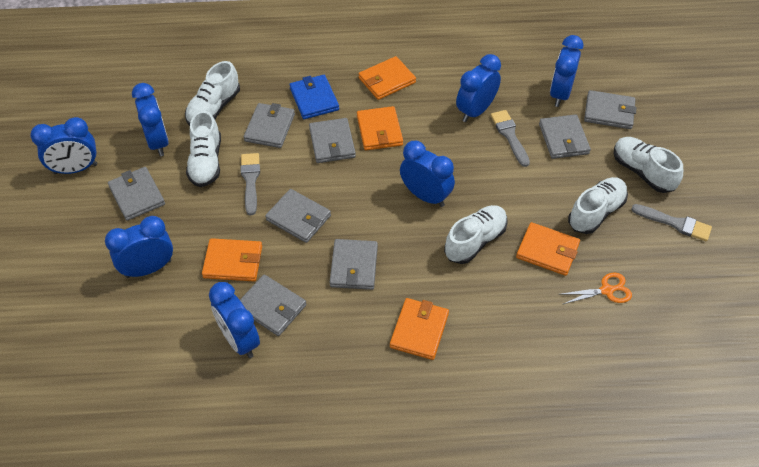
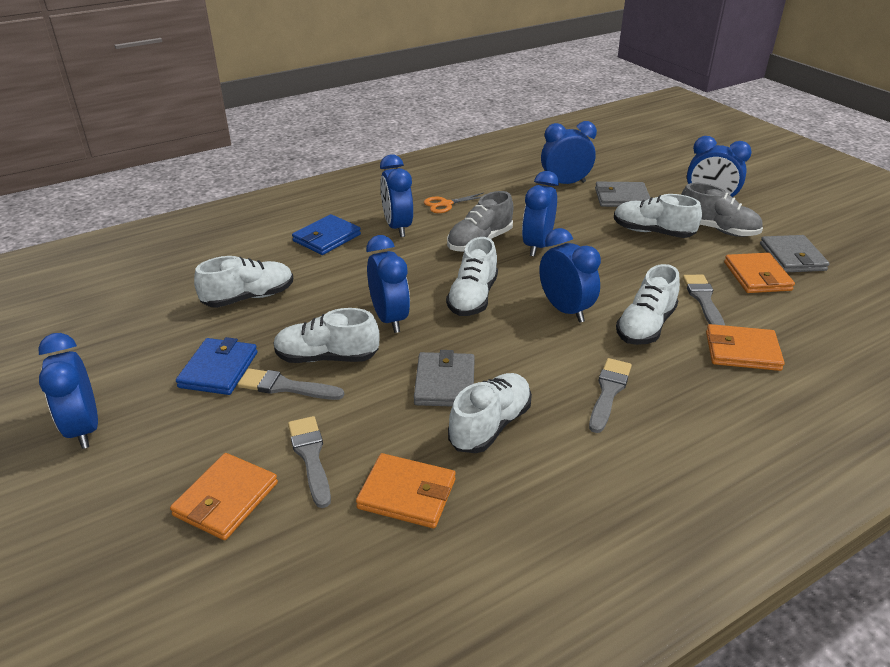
blue wallet: [289,75,339,119] = 1 -> [176,337,257,395] [292,214,361,255] = 2
grey brush: [241,153,260,215] [491,110,530,167] [631,204,712,241] = 3 -> [237,368,344,400] [288,416,331,508] [589,358,632,433] [683,275,725,325] = 4
grey shoe: none = 0 -> [447,191,513,252] [681,183,763,237] = 2
grey wallet: [108,167,165,221] [240,274,307,336] [244,103,295,148] [265,189,331,243] [309,118,356,163] [329,239,378,290] [539,114,591,159] [584,90,637,129] = 8 -> [414,350,475,407] [595,182,650,207] [760,235,830,272] = 3
orange wallet: [202,238,262,281] [357,106,403,150] [358,56,416,100] [390,298,449,360] [516,222,580,276] = 5 -> [170,453,278,540] [356,453,456,528] [706,324,785,371] [724,253,795,293] = 4
white shoe: [185,61,240,126] [186,110,221,187] [444,205,508,264] [568,177,628,234] [613,137,683,193] = 5 -> [194,256,293,308] [273,308,380,363] [446,237,498,316] [448,373,532,453] [614,194,702,238] [616,264,680,345] = 6

